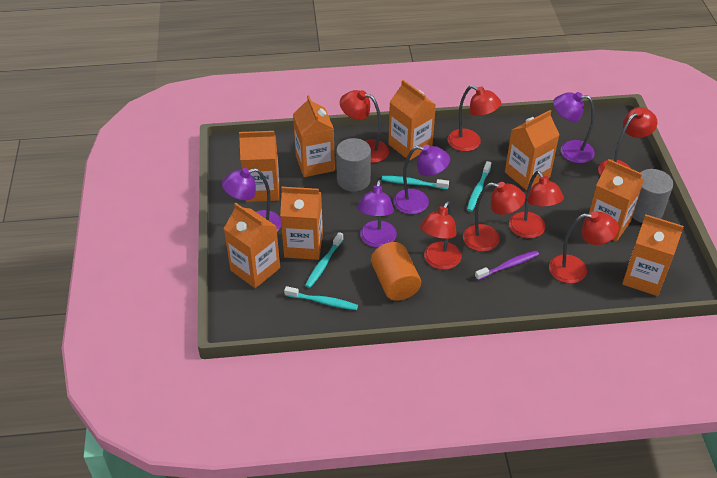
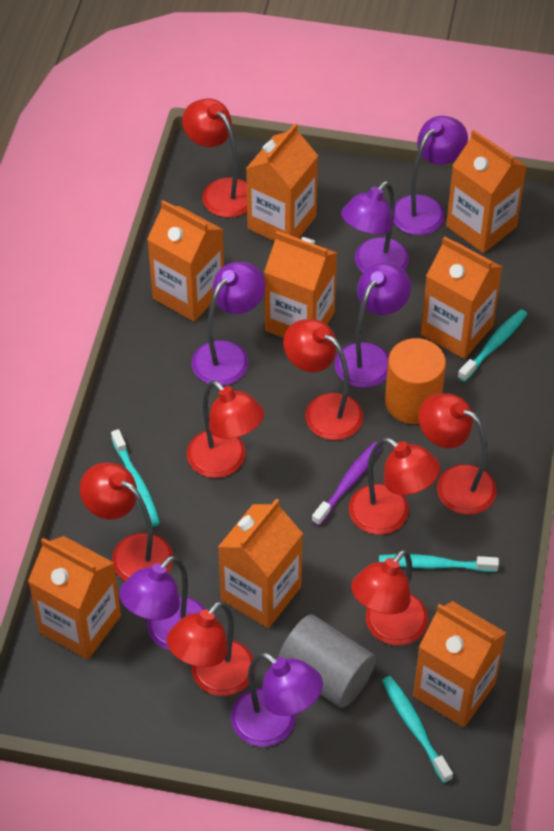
grey cylinder: [336,138,371,192] [632,169,673,223] = 2 -> [278,614,376,708] = 1
purple lamp: [222,168,281,231] [358,180,397,248] [393,145,450,214] [553,92,595,163] = 4 -> [119,555,206,650] [192,262,265,386] [231,652,323,747] [335,262,411,388] [341,181,409,273] [393,116,468,235] = 6
red lamp: [340,90,389,163] [420,201,461,270] [447,85,501,151] [463,182,526,252] [509,171,564,238] [549,211,619,283] [598,107,657,176] = 7 -> [80,463,173,581] [167,601,255,696] [182,98,247,218] [187,380,264,478] [283,319,363,440] [349,438,440,535] [351,550,428,645] [419,394,497,515] = 8

